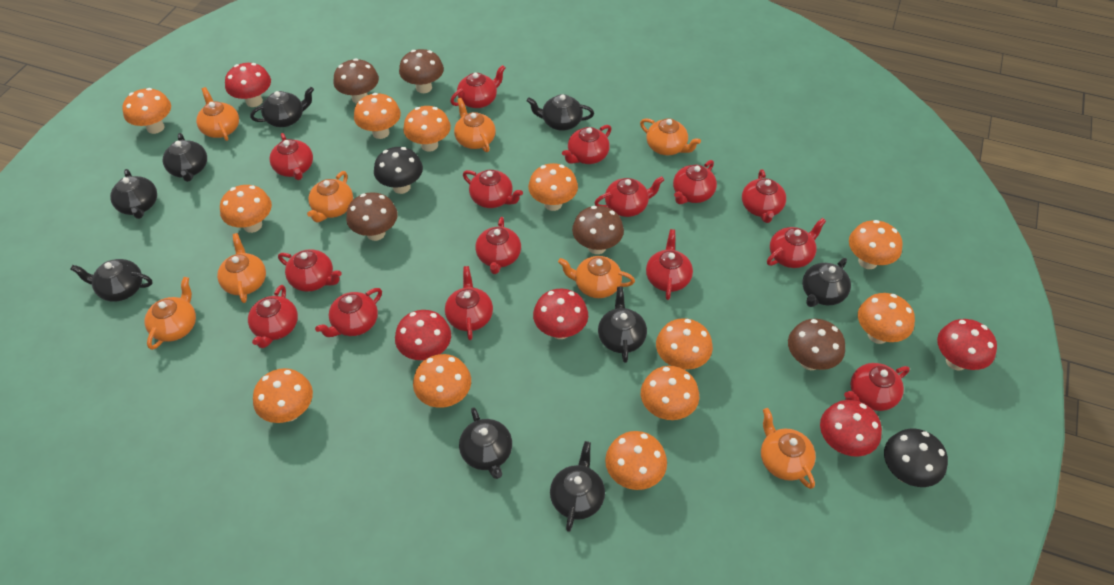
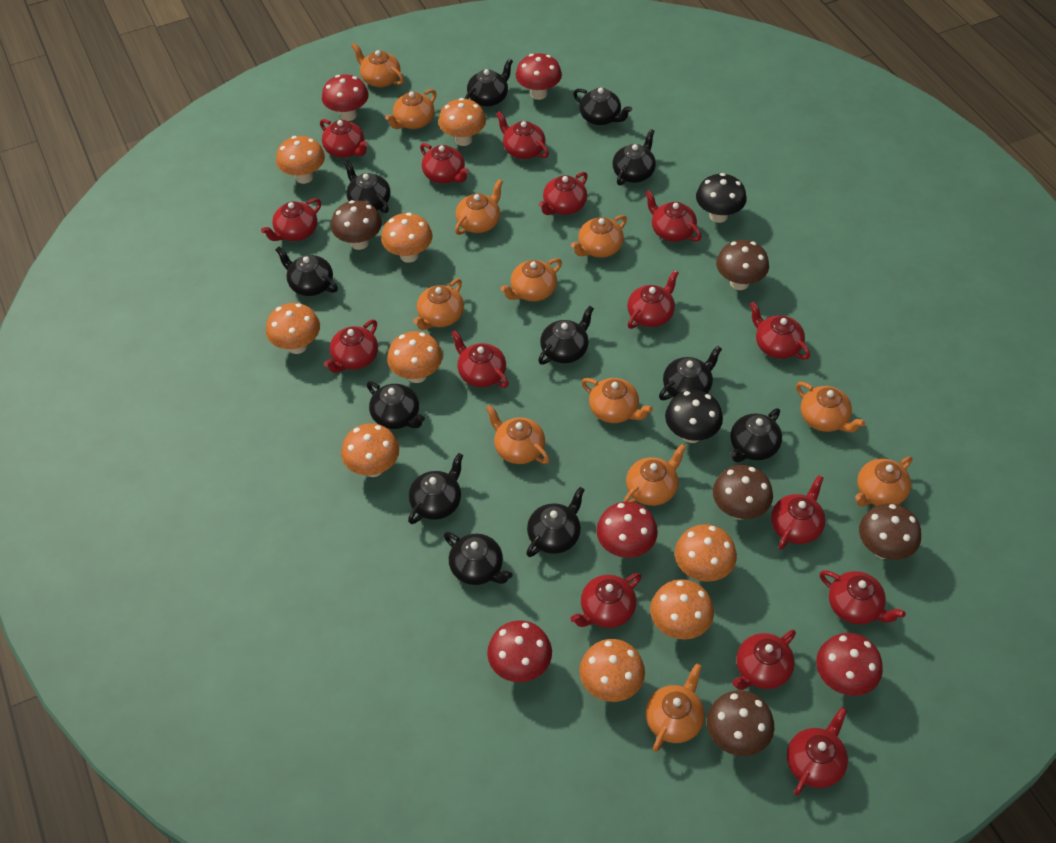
black teapot: [70,259,152,302] [110,169,157,219] [163,133,207,182] [250,87,314,127] [459,407,512,479] [527,94,594,131] [550,441,605,532] [598,287,647,363] [802,258,851,307] = 9 -> [276,247,338,296] [344,160,391,213] [367,381,425,429] [408,453,463,524] [444,532,513,585] [465,59,513,107] [526,487,585,557] [538,306,594,364] [573,88,632,125] [612,129,656,185] [659,346,722,400] [730,408,782,462] = 12
orange mushroom: [122,88,171,134] [220,185,272,233] [253,368,313,423] [354,93,401,139] [403,106,451,152] [413,354,471,408] [528,163,578,211] [605,431,667,490] [641,366,699,420] [656,318,713,370] [849,220,903,269] [858,293,915,344] = 12 -> [266,303,320,354] [276,136,325,184] [341,424,399,477] [381,213,433,263] [387,331,442,383] [438,98,486,146] [579,639,645,702] [650,579,714,639] [675,524,737,582] = 9
orange teapot: [145,277,196,350] [196,87,239,141] [217,233,266,303] [307,171,353,223] [454,98,496,152] [558,256,635,298] [640,118,701,155] [761,408,816,489] = 8 -> [352,43,404,87] [385,89,437,129] [413,279,464,330] [455,179,503,235] [486,405,550,464] [501,258,562,301] [571,215,627,258] [581,378,653,423] [623,444,686,506] [646,663,705,752] [796,382,865,432] [855,456,912,506] = 12

